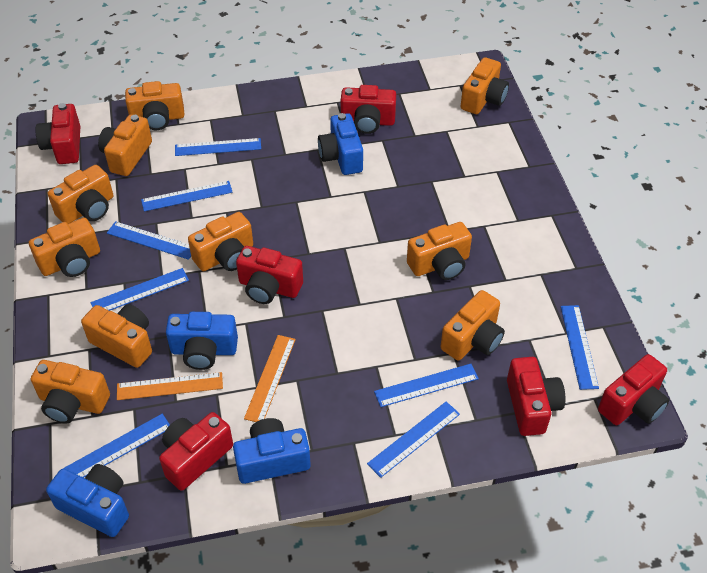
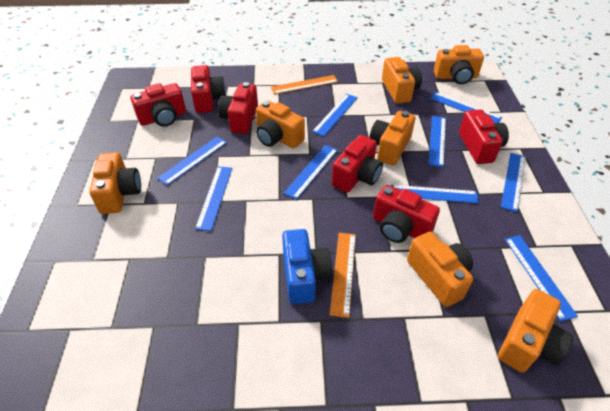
blue camera: [46,464,129,537] [166,312,238,370] [233,418,311,484] [318,113,363,175] = 4 -> [282,229,332,304] = 1
blue ruler: [63,414,170,478] [91,268,189,311] [107,221,191,260] [141,181,233,211] [175,138,261,156] [367,401,460,478] [374,364,479,407] [561,305,599,390] = 8 -> [157,136,227,185] [195,166,232,231] [283,145,338,200] [312,94,358,136] [391,185,479,203] [428,116,446,167] [430,92,502,123] [501,153,526,212] [505,235,578,321] = 9
orange camera: [29,218,100,277] [31,360,110,423] [48,165,113,224] [81,304,152,368] [98,115,152,176] [125,81,184,130] [188,212,253,271] [407,222,472,280] [441,290,505,361] [461,57,509,114] = 10 -> [89,152,141,214] [256,100,305,148] [369,111,415,166] [382,57,422,104] [407,232,473,307] [434,45,484,84] [498,289,574,373] = 7

